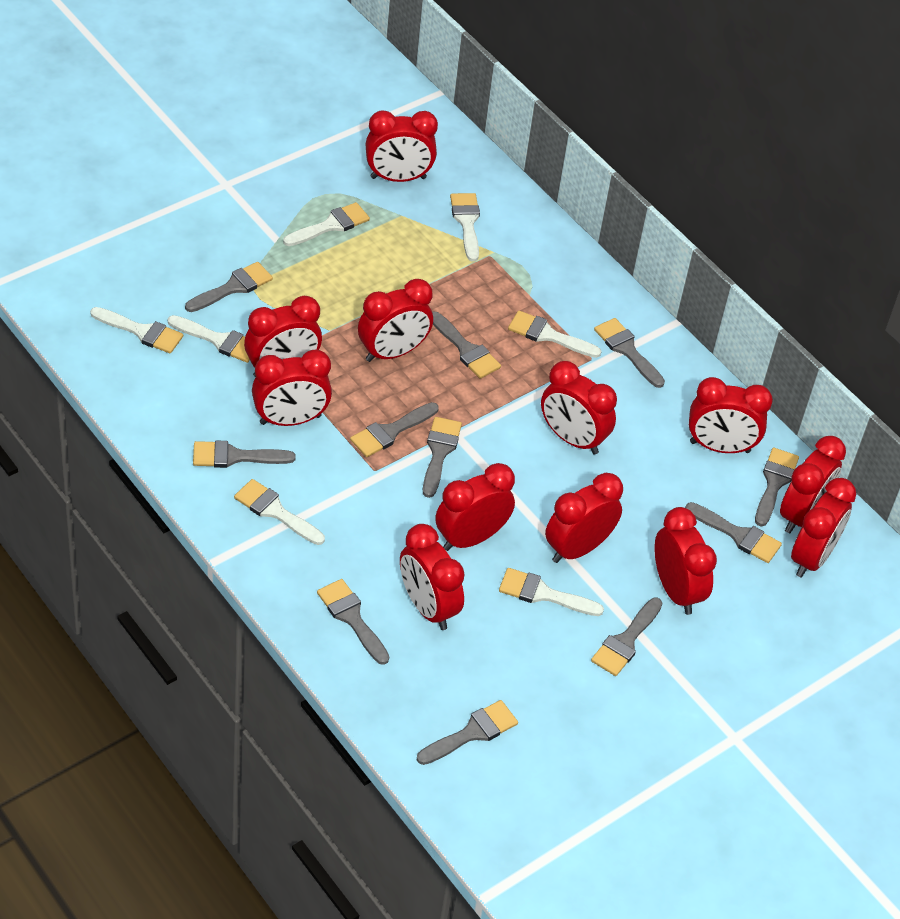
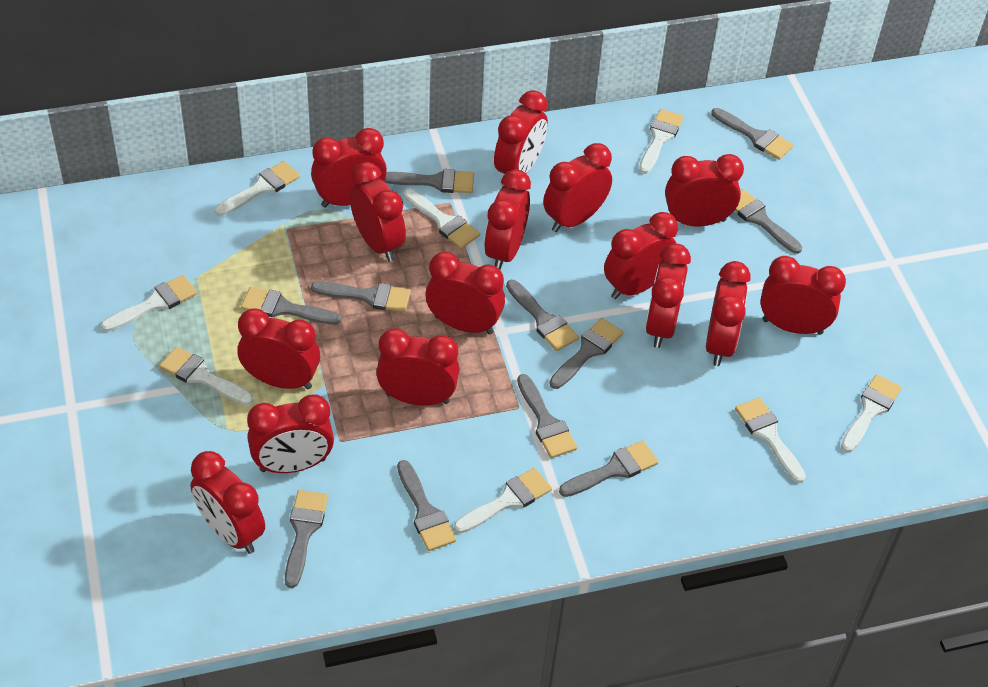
red clock: [244,296,322,377] [252,349,332,426] [358,279,433,362] [366,110,438,182] [400,524,465,630] [435,463,515,551] [541,361,617,454] [545,473,623,563] [654,507,717,615] [689,377,773,453] [780,436,846,533] [791,478,856,578] = 12 -> [190,451,265,554] [237,308,320,390] [247,395,334,473] [311,128,387,208] [350,162,406,262] [376,328,460,406] [426,252,505,335] [484,169,531,270] [494,90,548,174] [543,143,612,232] [604,212,678,299] [645,243,691,348] [665,154,744,227] [706,261,751,366] [760,256,846,335] = 15
white brush: [90,307,183,354] [168,315,250,363] [234,479,325,545] [283,202,370,246] [450,193,480,261] [499,568,604,616] [508,310,602,358] = 7 -> [101,275,197,332] [159,347,253,405] [215,161,300,216] [403,188,480,249] [454,468,552,533] [639,109,684,174] [735,397,806,483] [841,374,902,452] = 8

